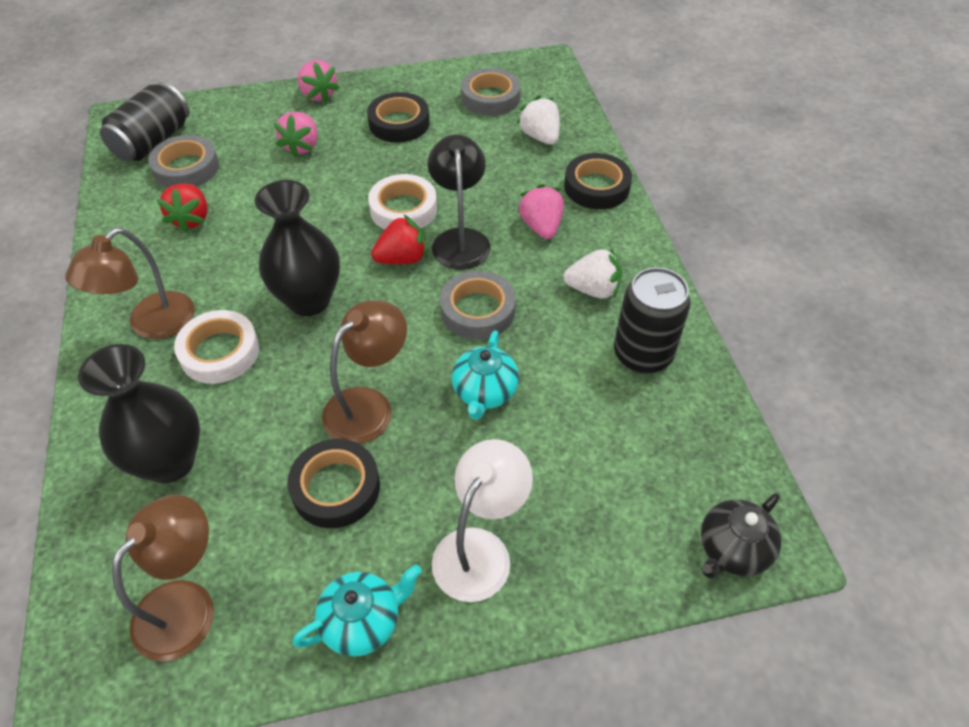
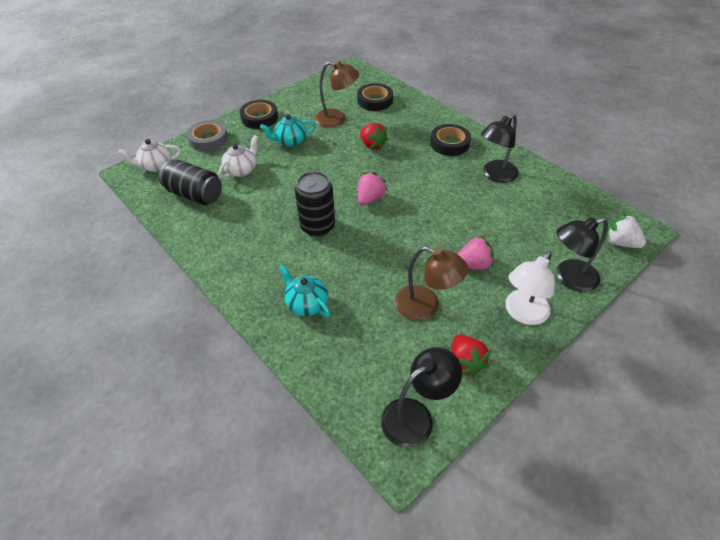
black lamp: [428,134,491,270] = 1 -> [381,347,462,448] [481,114,519,183] [556,217,608,292] = 3
black teapot: [701,493,781,578] = 1 -> none = 0
black vase: [78,344,200,483] [255,180,340,316] = 2 -> none = 0
brown lamp: [65,228,195,339] [112,494,214,662] [322,301,407,444] = 3 -> [315,60,359,127] [395,246,468,321] = 2
grey tape: [148,135,219,188] [440,270,516,340] [461,68,521,116] = 3 -> [187,120,228,151] = 1
pink strawberry: [274,112,318,158] [298,60,340,103] [518,184,564,239] = 3 -> [358,172,387,205] [458,236,494,270] = 2
white strawberry: [517,96,560,145] [563,248,622,299] = 2 -> [606,213,646,248] = 1
white tape: [174,310,259,384] [368,174,437,229] = 2 -> none = 0
white teapot: none = 0 -> [119,139,181,172] [218,135,258,178] = 2

